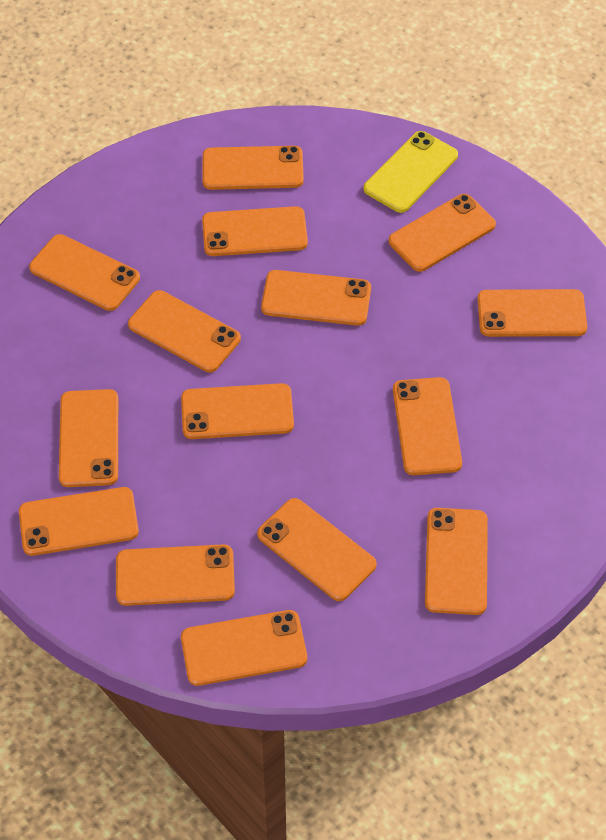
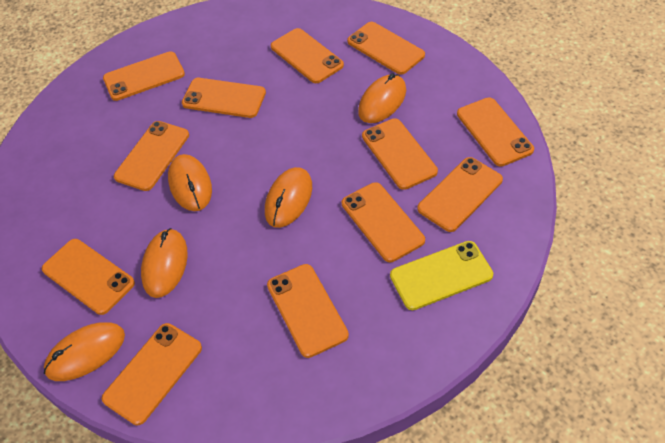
orange mouse: none = 0 -> [44,322,125,381] [141,228,188,298] [168,154,212,211] [265,167,312,228] [358,74,406,123] = 5
orange phone: [19,487,139,556] [29,234,140,311] [59,389,118,487] [116,544,235,606] [128,290,241,372] [181,383,294,439] [181,610,307,686] [202,206,308,256] [203,146,304,190] [257,498,377,601] [261,270,371,326] [388,194,496,272] [393,377,462,475] [425,508,488,615] [477,289,587,337] = 15 -> [42,239,135,315] [102,323,202,425] [103,52,185,101] [114,121,189,191] [182,78,266,118] [267,264,349,358] [271,28,344,83] [342,182,425,262] [347,22,425,75] [362,118,438,190] [417,157,503,232] [457,97,534,167] = 12

